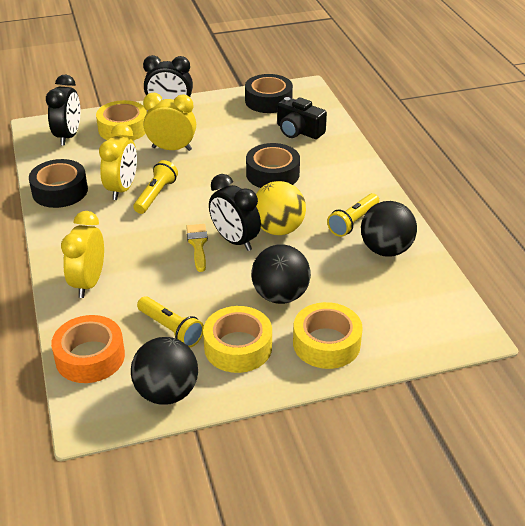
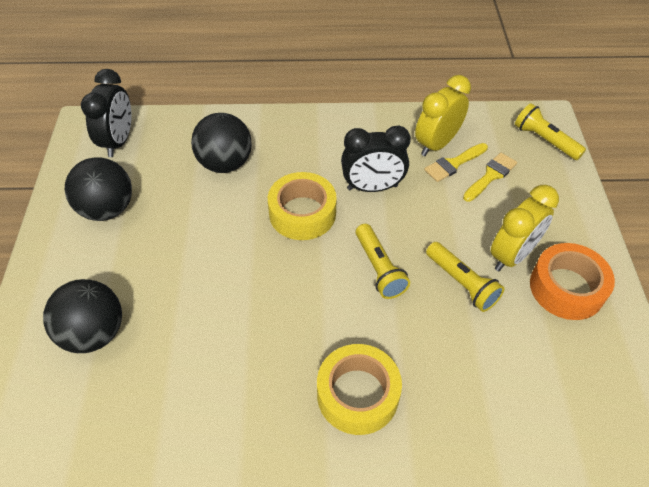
black camera: [277,97,327,139] = 1 -> none = 0
black clock: [46,74,80,146] [143,55,193,100] [209,174,261,251] = 3 -> [81,69,131,157] [341,125,411,192] = 2
black tape: [29,159,88,208] [245,74,293,113] [246,143,300,188] = 3 -> none = 0
yellow ball: [256,181,306,235] = 1 -> none = 0
yellow brush: [186,224,208,272] = 1 -> [424,143,488,182] [463,153,517,202] = 2
yellow clock: [61,211,104,298] [99,124,137,200] [143,93,196,151] = 3 -> [415,75,471,156] [490,185,559,271] = 2
yellow tape: [96,100,147,140] [203,306,272,373] [293,302,363,369] = 3 -> [268,172,337,240] [317,344,402,435] = 2

